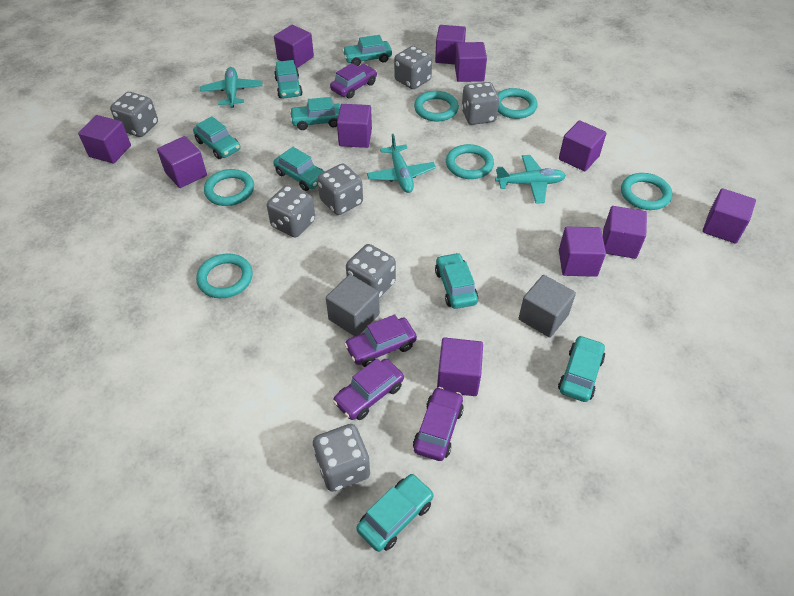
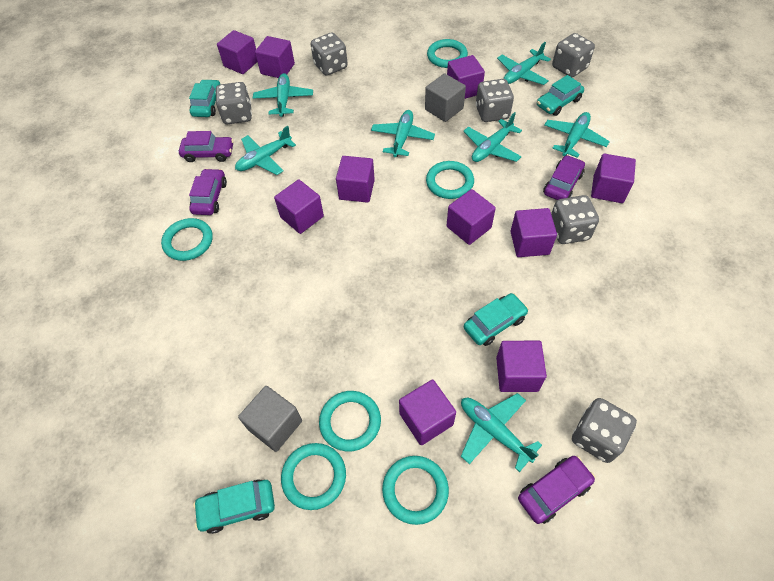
grey dice: [110,92,158,137] [267,185,315,238] [313,424,370,492] [317,164,363,215] [346,244,396,298] [394,46,432,89] [461,82,499,125] = 7 -> [216,82,252,124] [311,33,348,76] [476,79,514,122] [551,195,599,244] [552,33,595,77] [572,398,637,463] = 6
purple cube: [78,115,131,163] [157,136,207,188] [274,25,314,68] [337,104,372,148] [435,25,466,64] [437,338,483,396] [455,42,487,82] [559,120,606,171] [559,227,606,277] [603,206,647,259] [703,188,756,244] = 11 -> [217,30,257,74] [255,36,295,78] [274,179,324,234] [336,156,375,203] [399,379,456,445] [446,189,496,245] [447,55,485,99] [496,341,547,392] [510,208,557,257] [591,154,636,203] = 10
turquoise car: [193,116,240,159] [273,147,325,191] [274,60,303,98] [290,97,341,130] [342,35,392,66] [356,474,434,552] [435,253,478,309] [558,335,605,402] = 8 -> [189,79,220,117] [193,480,275,534] [464,293,529,346] [537,75,584,116] = 4
turquoise plane: [200,67,263,108] [367,134,436,193] [495,155,566,204] = 3 -> [235,126,296,175] [253,73,313,117] [371,110,435,157] [461,393,542,472] [463,112,522,162] [497,42,551,85] [544,112,610,158] = 7

